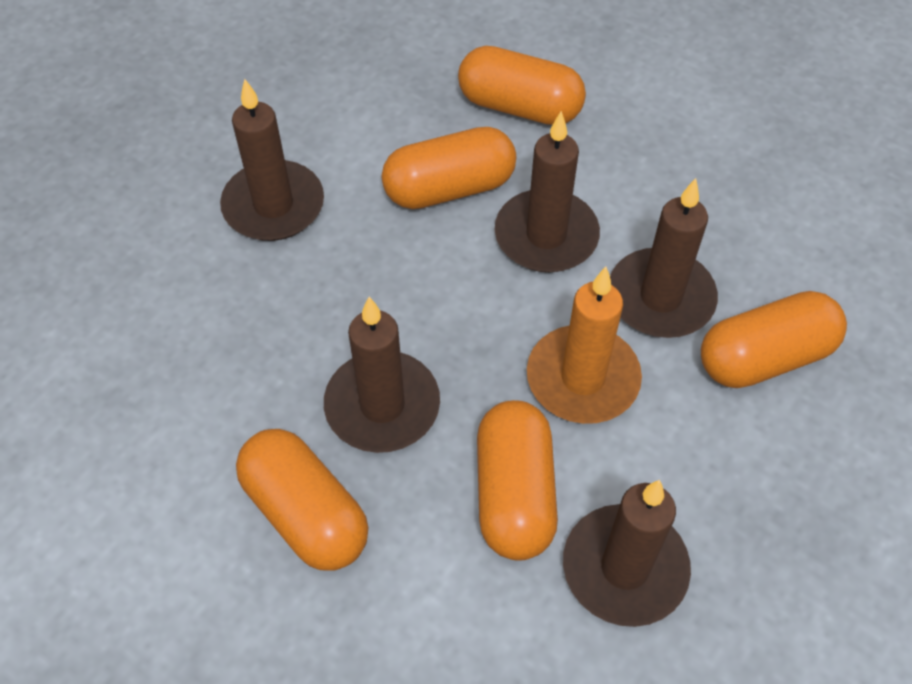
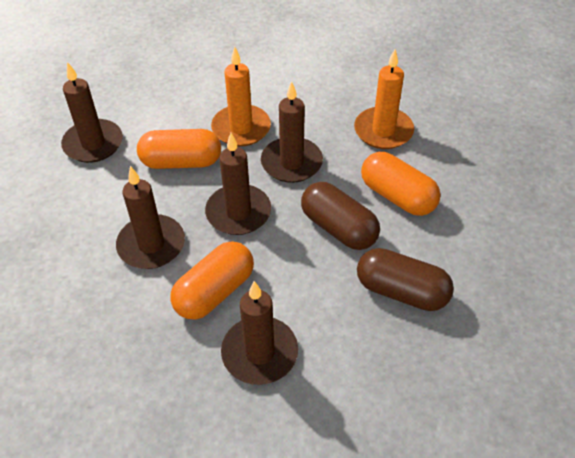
brown capsule: none = 0 -> [301,182,380,250] [357,248,454,311] = 2
orange candle: [527,267,642,424] = 1 -> [211,47,271,147] [354,49,414,149] = 2
orange capsule: [236,429,369,571] [382,127,516,209] [458,46,586,125] [477,400,558,561] [701,291,847,388] = 5 -> [137,129,221,169] [170,241,254,320] [361,152,441,216] = 3

